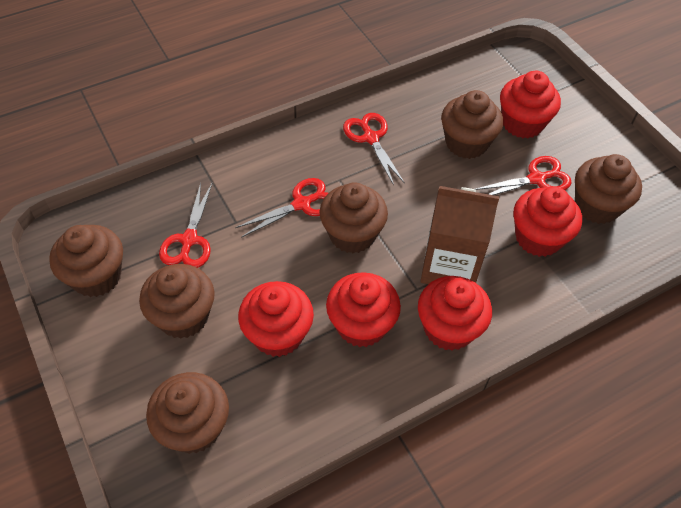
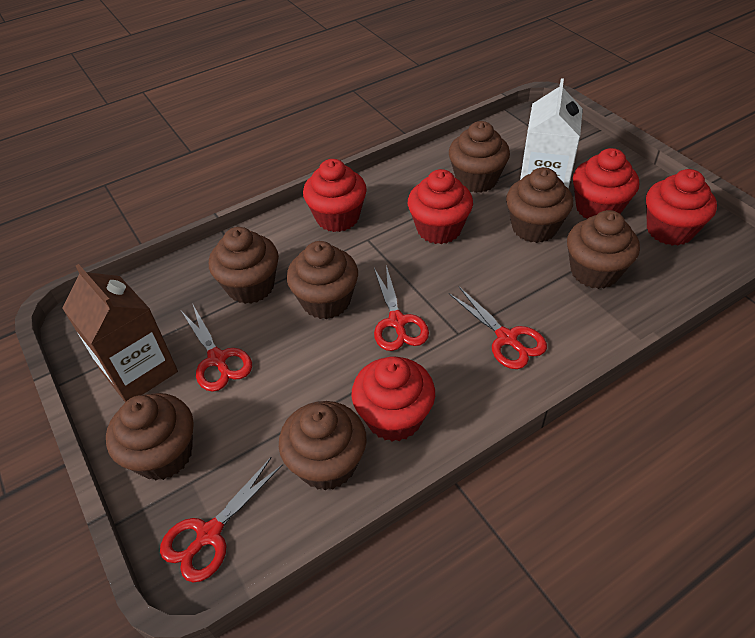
brown cupcake: [49,225,123,297] [139,264,215,339] [146,372,229,454] [319,182,388,253] [441,90,503,159] [575,154,642,224] = 6 -> [106,393,194,480] [209,227,279,304] [279,401,367,490] [287,241,358,319] [449,121,510,193] [506,167,573,243] [567,210,640,289] = 7
white carton: none = 0 -> [520,78,583,189] = 1

